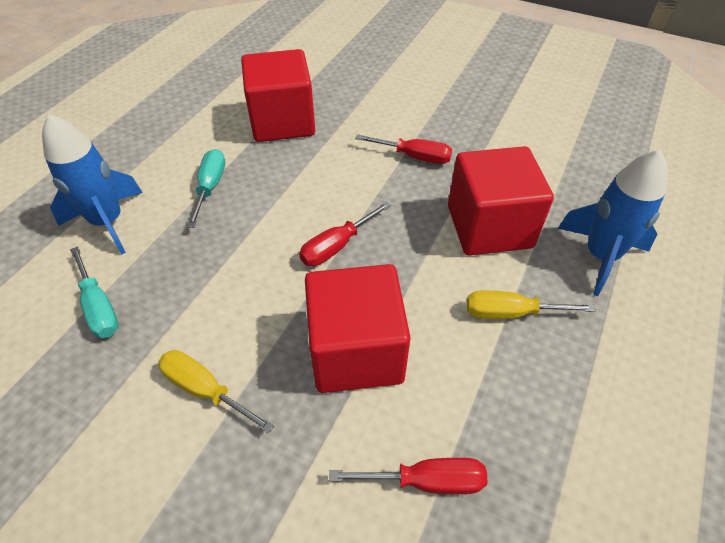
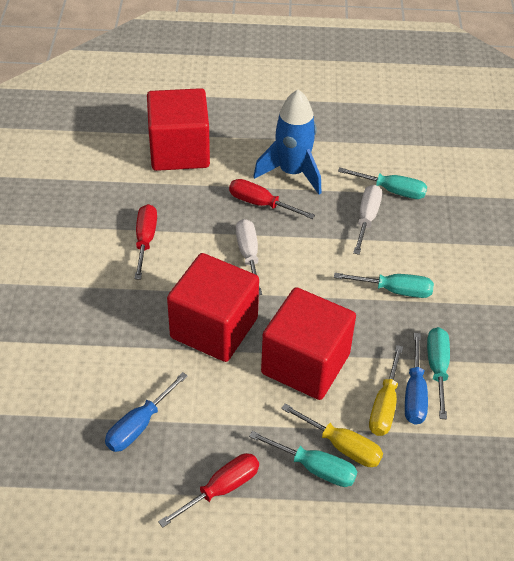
blue rocket: [42,114,143,255] [558,149,668,296] = 2 -> [253,89,321,194] = 1
blue screwdriver: none = 0 -> [105,372,188,452] [405,333,428,425] = 2
turquoise screwdriver: [70,246,119,338] [187,149,225,228] = 2 -> [249,431,357,487] [334,273,434,298] [338,168,427,199] [427,327,450,419] = 4
white screwdriver: none = 0 -> [236,219,262,295] [353,185,382,255] = 2

